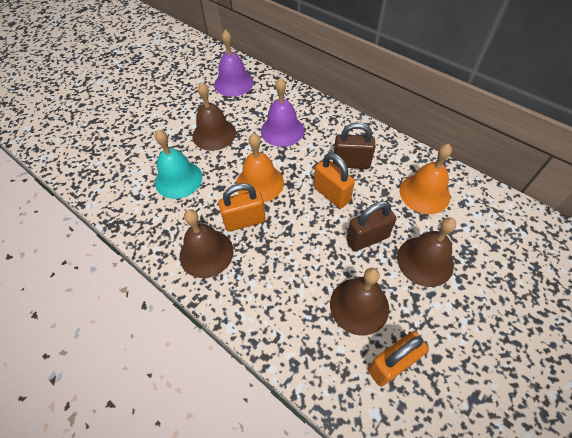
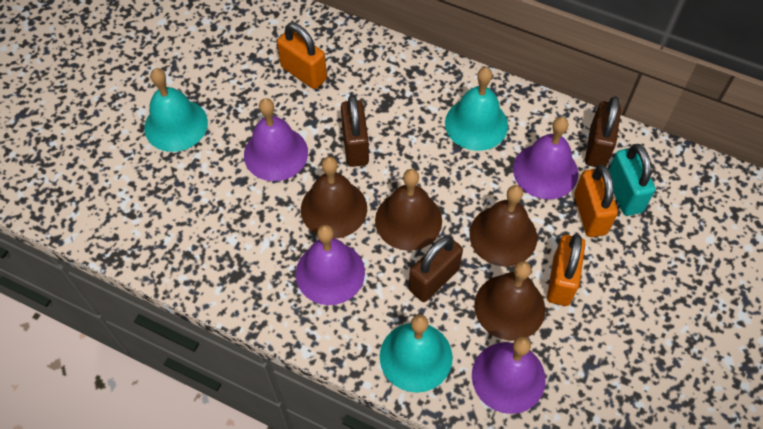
brown padlock: [333,122,375,169] [346,201,397,251] = 2 -> [341,95,369,167] [409,236,463,302] [585,96,621,167] = 3
orange bell: [236,133,284,202] [400,144,452,214] = 2 -> none = 0
purple bell: [214,30,254,97] [261,78,304,147] = 2 -> [244,98,308,181] [296,225,365,305] [472,337,546,414] [513,117,578,199] = 4
turquoise bell: [155,130,203,199] = 1 -> [144,68,208,152] [380,315,453,393] [445,67,508,151] = 3
turquoise padlock: none = 0 -> [609,144,656,216] = 1

